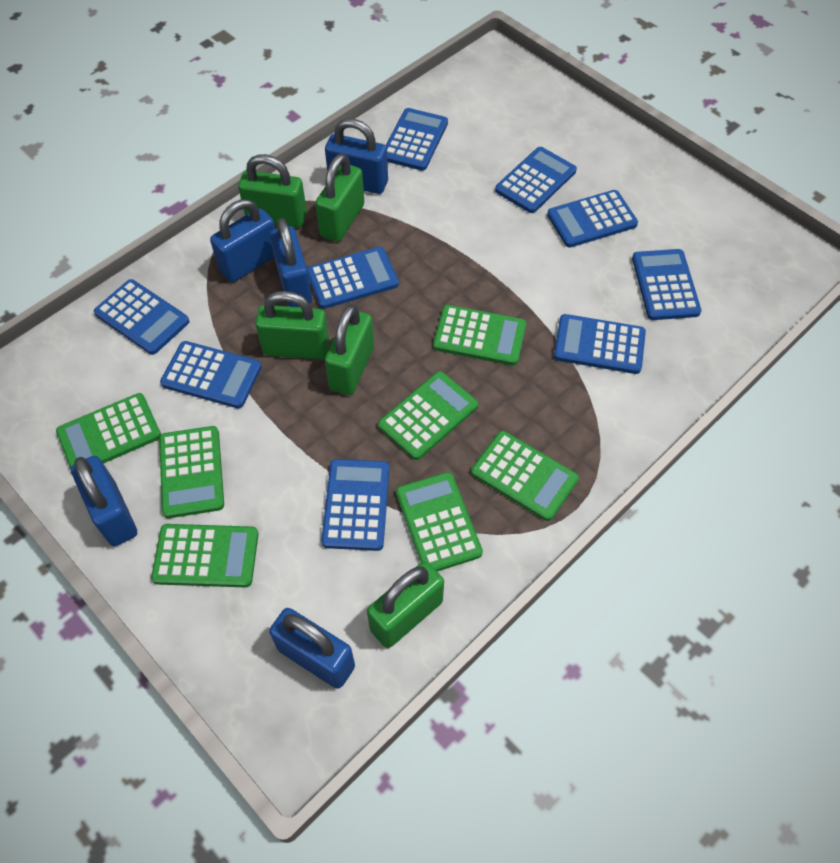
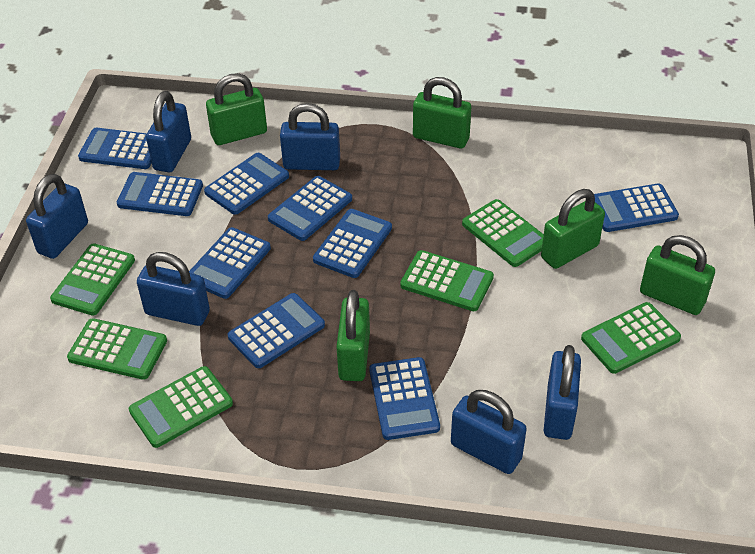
blue padlock: [71,456,137,546] [210,199,275,282] [269,608,355,689] [270,218,312,307] [325,118,388,194] = 5 -> [26,174,88,259] [137,252,210,326] [146,91,191,172] [280,103,340,170] [451,390,527,474] [544,345,581,440] = 6
green calculator: [56,393,161,469] [151,524,259,587] [159,426,224,518] [378,371,478,460] [396,472,483,572] [433,305,526,366] [471,431,579,521] = 7 -> [50,243,135,316] [67,318,167,380] [129,366,233,448] [400,250,494,311] [462,199,544,267] [581,302,681,374] = 6

